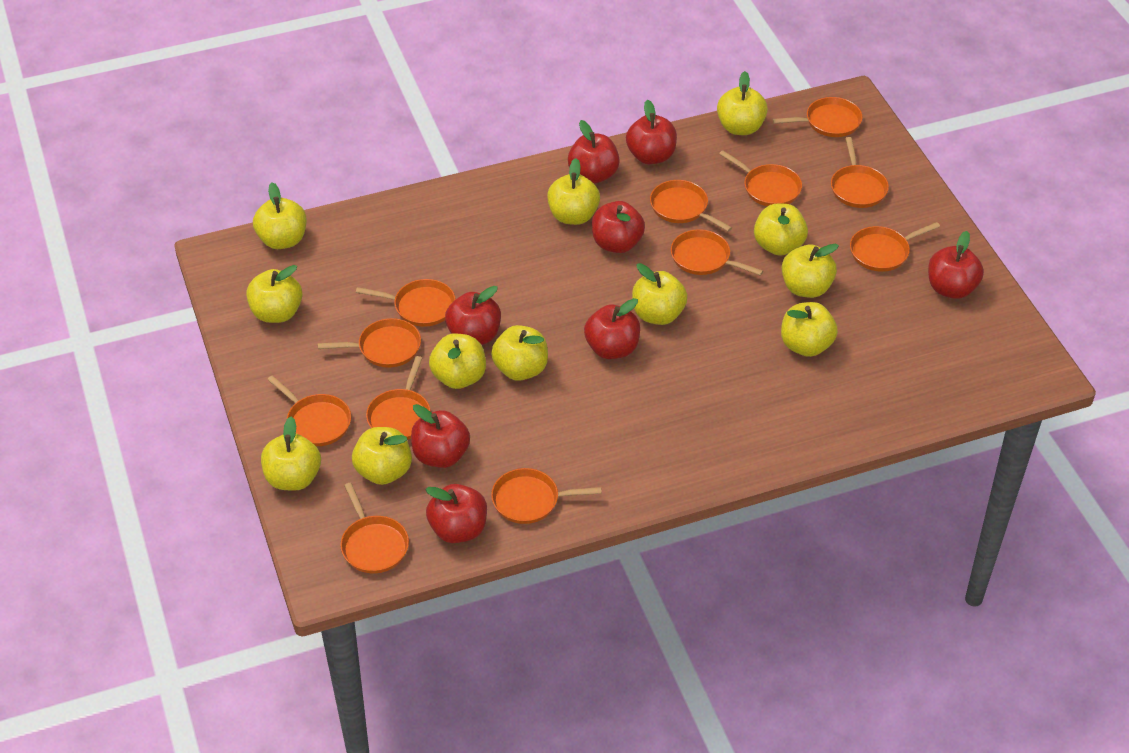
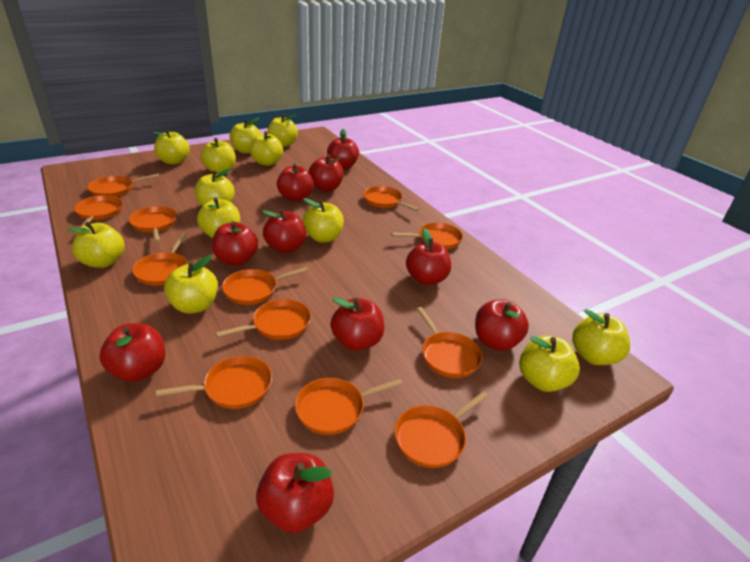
red apple: [411,404,470,468] [425,484,487,543] [445,286,501,345] [568,120,620,184] [584,298,640,359] [592,201,645,253] [626,99,677,164] [928,231,984,299] = 8 -> [99,323,166,382] [212,221,258,266] [256,453,334,533] [262,209,306,253] [277,164,314,202] [309,155,343,191] [327,129,359,169] [330,297,384,351] [406,228,451,285] [475,300,529,351] = 10

